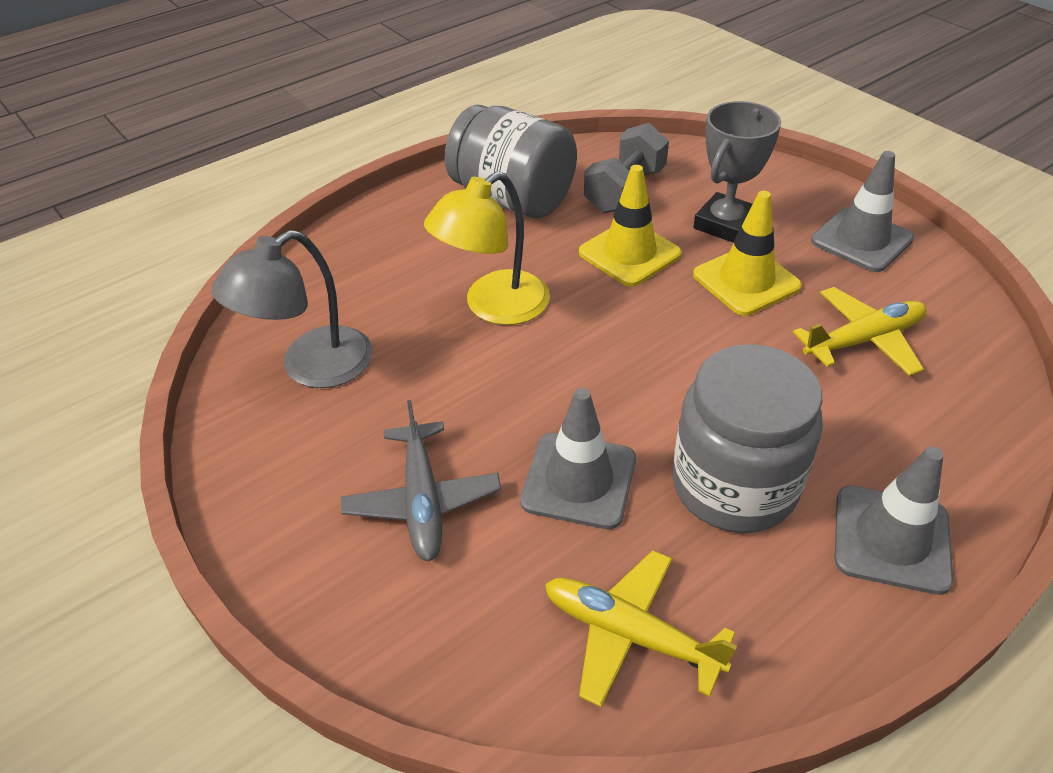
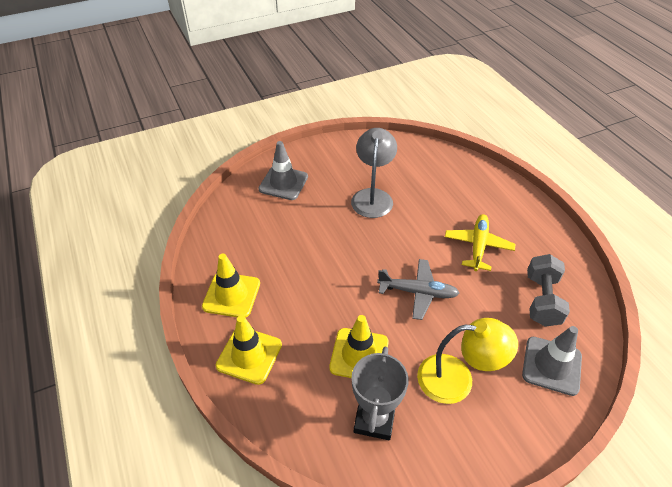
grey jar: [445,105,577,218] [672,344,823,533] = 2 -> none = 0
grey traffic cone: [520,388,636,529] [811,151,914,272] [834,447,953,595] = 3 -> [258,141,308,200] [522,326,582,396] = 2
yellow plane: [545,550,737,707] [793,287,927,376] = 2 -> [445,214,515,271] = 1
yellow traffic cone: [579,165,682,287] [693,191,802,316] = 2 -> [202,253,260,318] [216,315,282,385] [329,315,389,378] = 3

